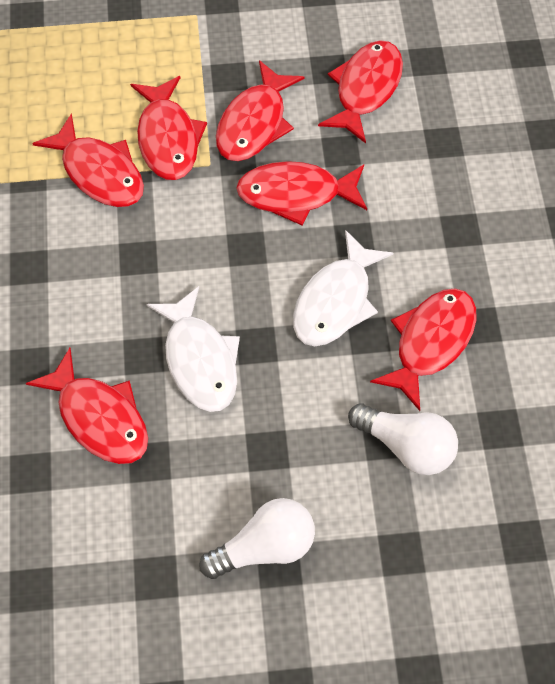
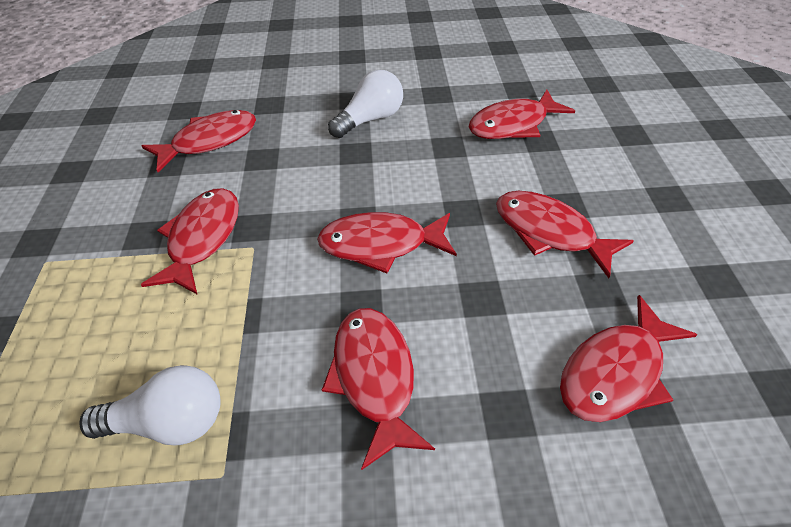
white fish: [147,286,240,412] [293,230,393,346] = 2 -> none = 0

